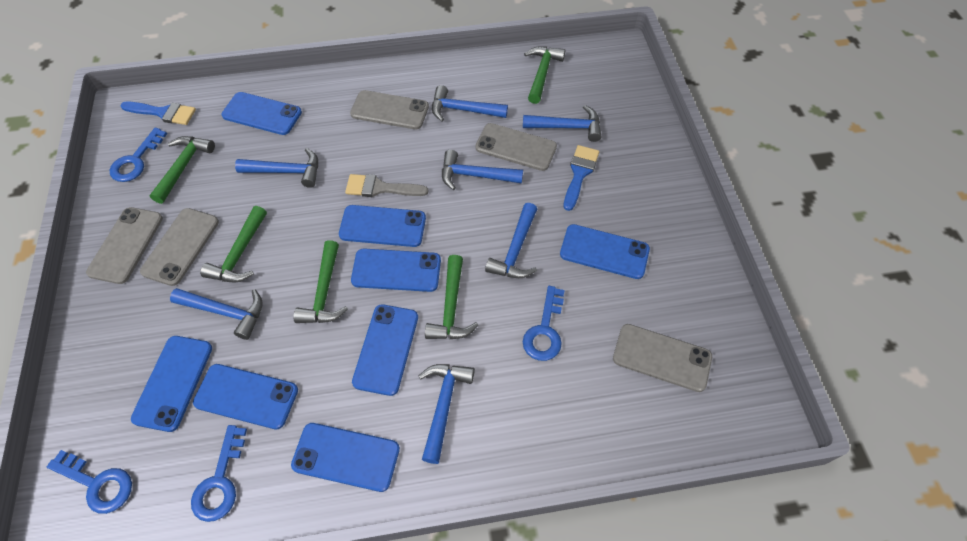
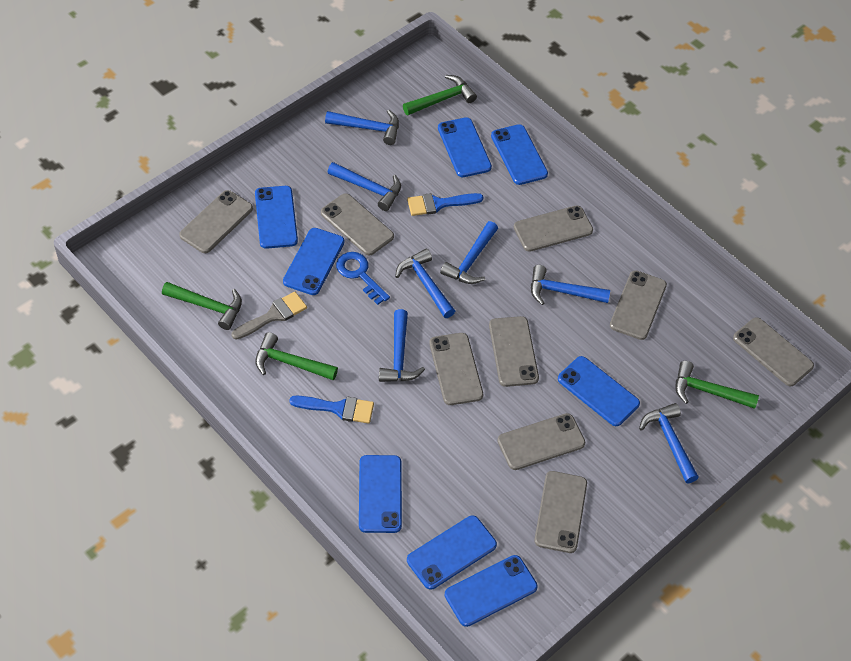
blue key: [47,450,132,514] [110,128,167,182] [191,425,247,522] [523,286,564,361] = 4 -> [336,252,390,305] = 1
green hammer: [149,136,215,204] [200,206,267,282] [293,240,348,323] [425,255,478,339] [524,46,565,104] = 5 -> [162,282,242,330] [255,332,338,380] [403,75,477,115] [675,361,759,409] = 4
grey phone: [86,207,163,284] [140,208,219,286] [350,90,429,129] [475,123,557,171] [613,324,712,392] = 5 -> [179,190,253,253] [321,193,394,255] [429,333,483,405] [489,316,539,387] [497,413,585,470] [514,205,593,252] [534,471,587,553] [610,270,667,340] [733,317,814,386] = 9

